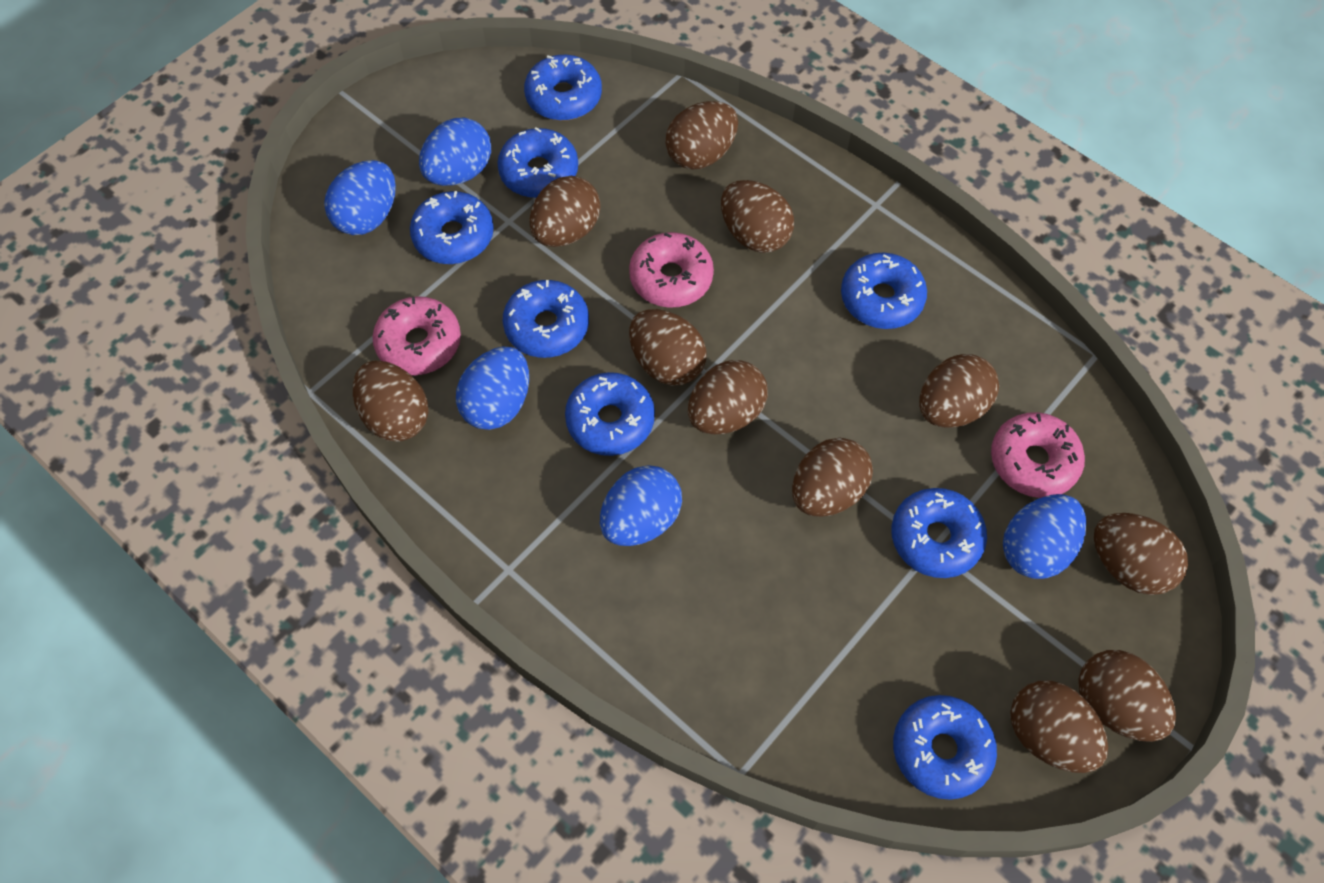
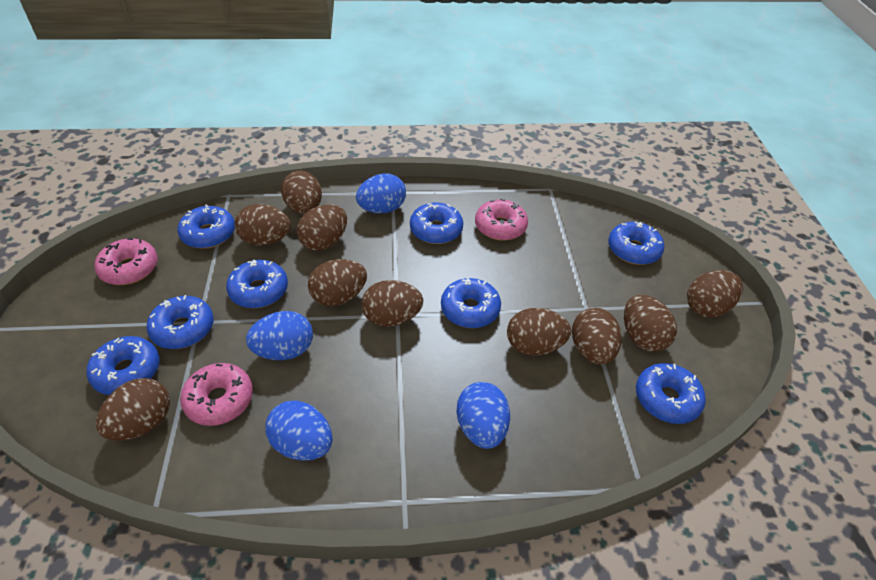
blue egg: [324,160,396,235] [419,118,491,186] [456,347,529,430] [600,465,682,546] [1003,494,1086,579] = 5 -> [246,311,313,360] [265,400,332,461] [356,173,406,214] [456,382,510,449] = 4
brown egg: [353,361,429,442] [529,176,600,247] [629,309,706,386] [665,101,738,170] [688,360,768,435] [721,180,794,253] [792,438,873,517] [919,354,999,428] [1010,680,1108,773] [1078,650,1176,742] [1094,513,1188,595] = 11 -> [96,378,170,441] [235,204,291,246] [281,171,322,214] [297,204,347,251] [308,259,367,306] [362,280,423,327] [507,308,571,356] [572,308,622,365] [624,295,677,352] [687,270,743,318] = 10

